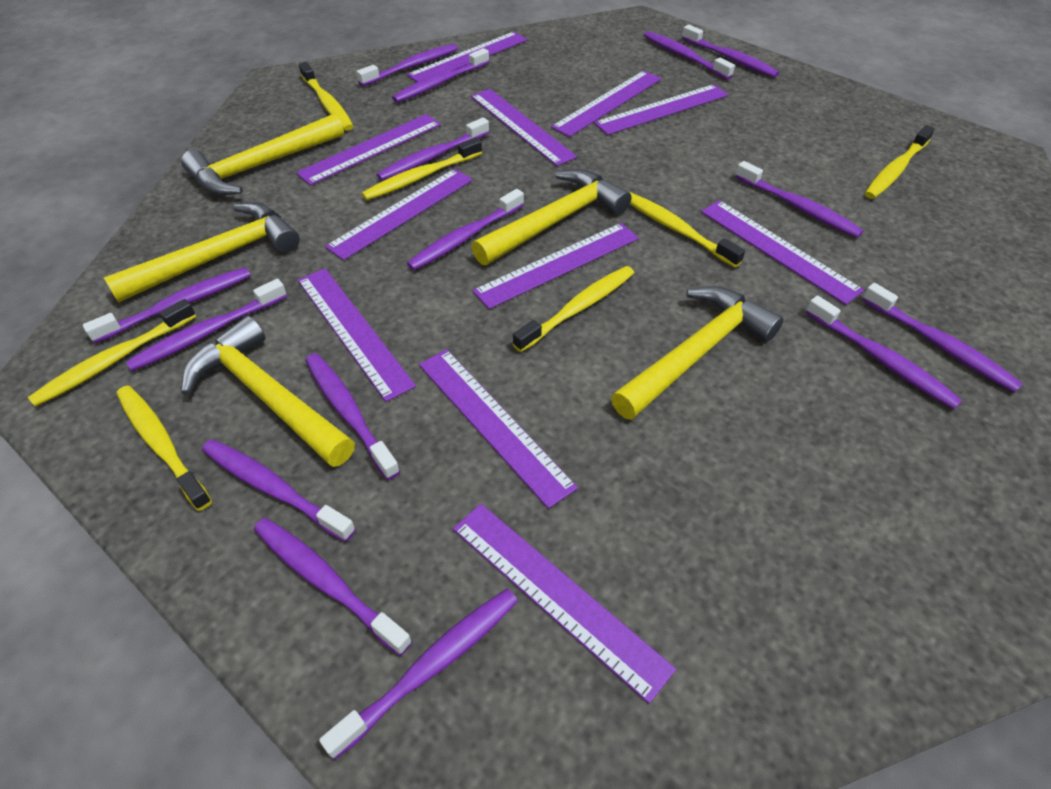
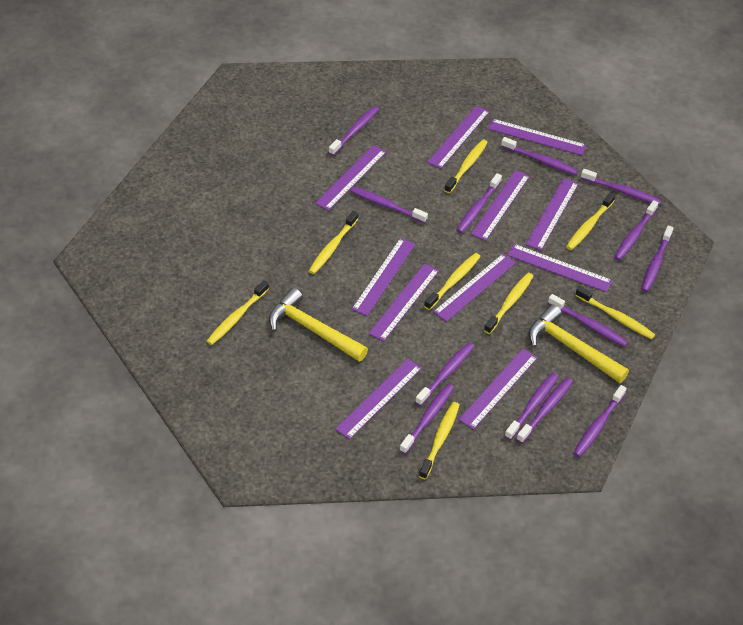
purple toothbrush: [83,267,251,343] [126,279,287,371] [202,439,356,542] [254,518,412,656] [305,353,400,480] [319,589,518,760] [357,44,458,86] [377,117,489,181] [392,48,489,103] [407,189,524,270] [644,31,735,80] [682,25,779,78] [735,161,864,238] [806,296,962,409] [862,283,1023,393] = 15 -> [328,106,379,156] [350,187,428,223] [400,384,454,454] [415,342,474,406] [457,173,502,233] [501,137,578,175] [505,373,559,440] [516,377,573,443] [548,294,628,347] [573,385,627,457] [581,169,662,205] [614,200,658,261] [641,226,674,292] = 13
yellow hammer: [104,202,300,303] [181,114,344,195] [181,316,355,467] [471,169,631,265] [611,286,784,420] = 5 -> [269,288,368,362] [529,304,629,383] = 2
yellow toothbrush: [28,299,196,407] [116,386,212,511] [299,62,354,131] [362,137,482,200] [513,266,634,352] [630,192,745,267] [865,125,935,199] = 7 -> [206,280,269,345] [309,211,358,274] [419,402,460,480] [424,253,480,310] [444,139,488,193] [484,273,533,334] [566,192,616,250] [575,286,655,340] = 8

